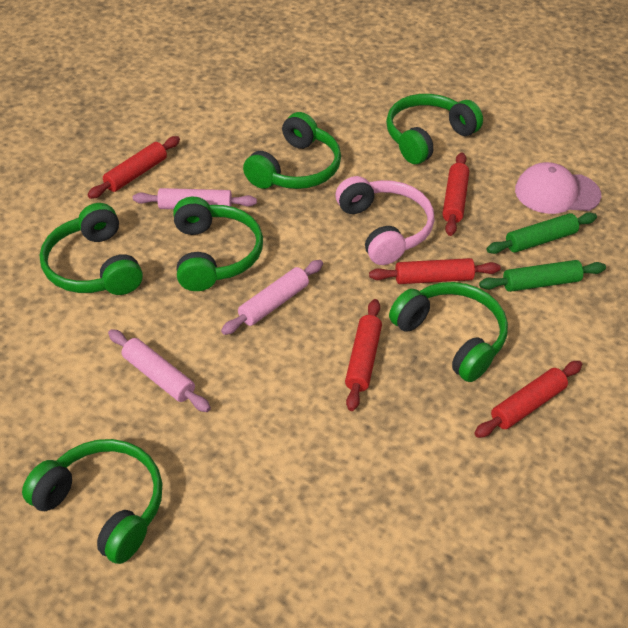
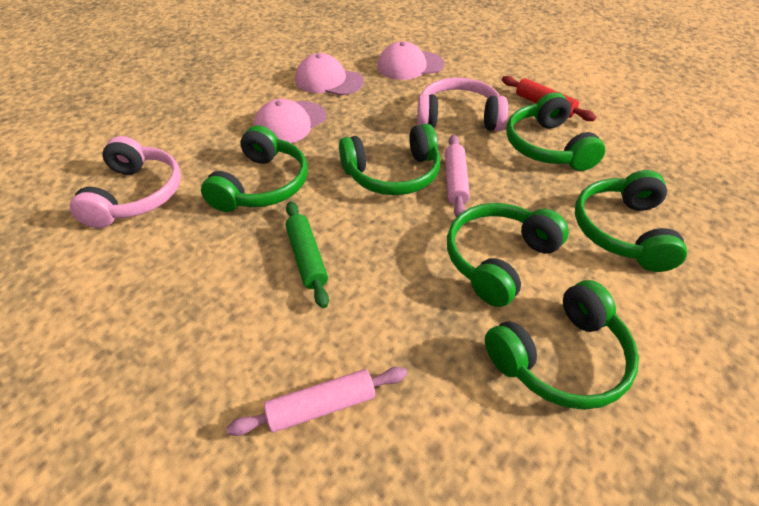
green rolling pin: [479,260,606,292] [486,212,597,254] = 2 -> [285,201,329,308] = 1
pink cap: [515,162,601,214] = 1 -> [254,99,326,143] [295,53,364,95] [377,41,444,80] = 3
pink headphones: [336,176,435,265] = 1 -> [69,136,181,228] [417,77,508,131] = 2
pink rolling pin: [108,329,211,412] [133,188,257,209] [221,260,323,335] = 3 -> [226,367,407,436] [445,134,470,217] = 2
red rolling pin: [88,136,180,199] [345,299,382,411] [369,258,500,284] [443,152,469,236] [474,361,582,438] = 5 -> [502,76,596,121] = 1

